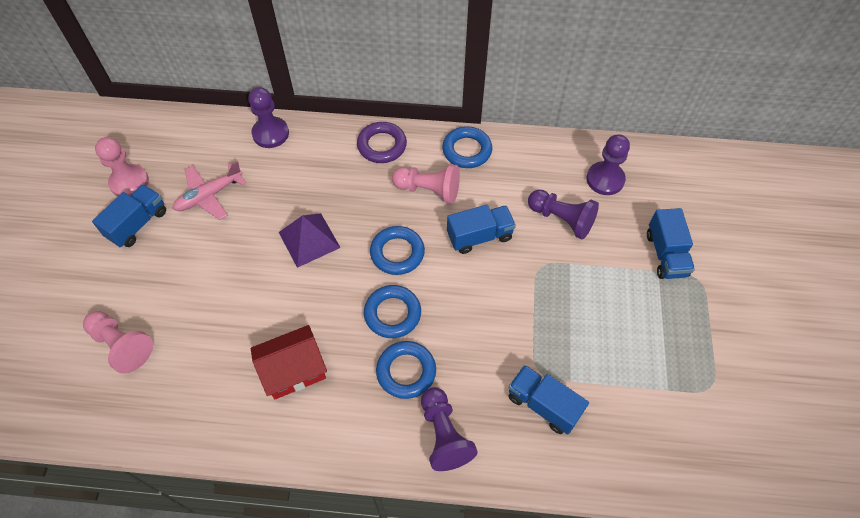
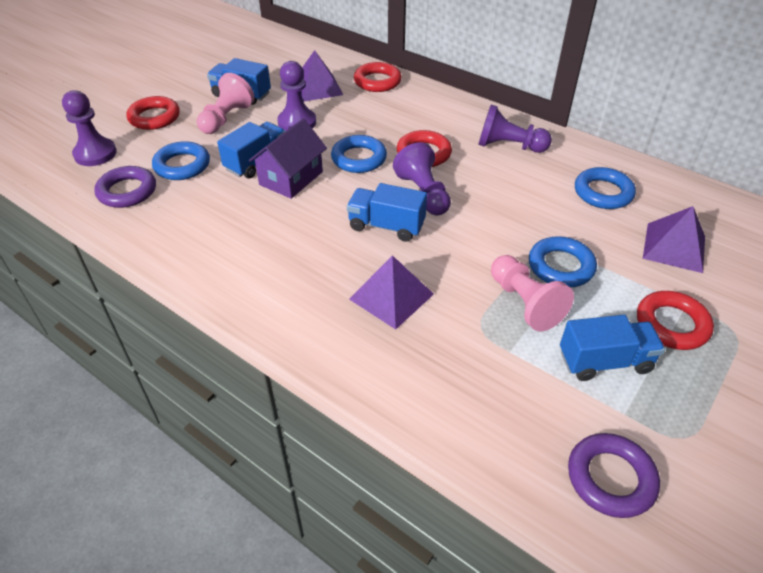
pink pawn: [83,311,153,374] [95,137,149,196] [392,164,460,204] = 3 -> [197,73,254,134] [491,255,574,331] = 2
pink plane: [172,161,246,220] = 1 -> none = 0
purple house: none = 0 -> [249,119,327,199] = 1
purple pyramid: [279,213,341,268] = 1 -> [301,50,343,102] [349,255,434,329] [643,206,705,273] = 3
purple ring: [357,122,407,163] = 1 -> [94,166,156,208] [568,433,660,518] = 2
red house: [251,325,327,400] = 1 -> none = 0
red ring: none = 0 -> [126,96,180,130] [354,62,402,92] [397,130,452,167] [637,291,714,350] = 4

